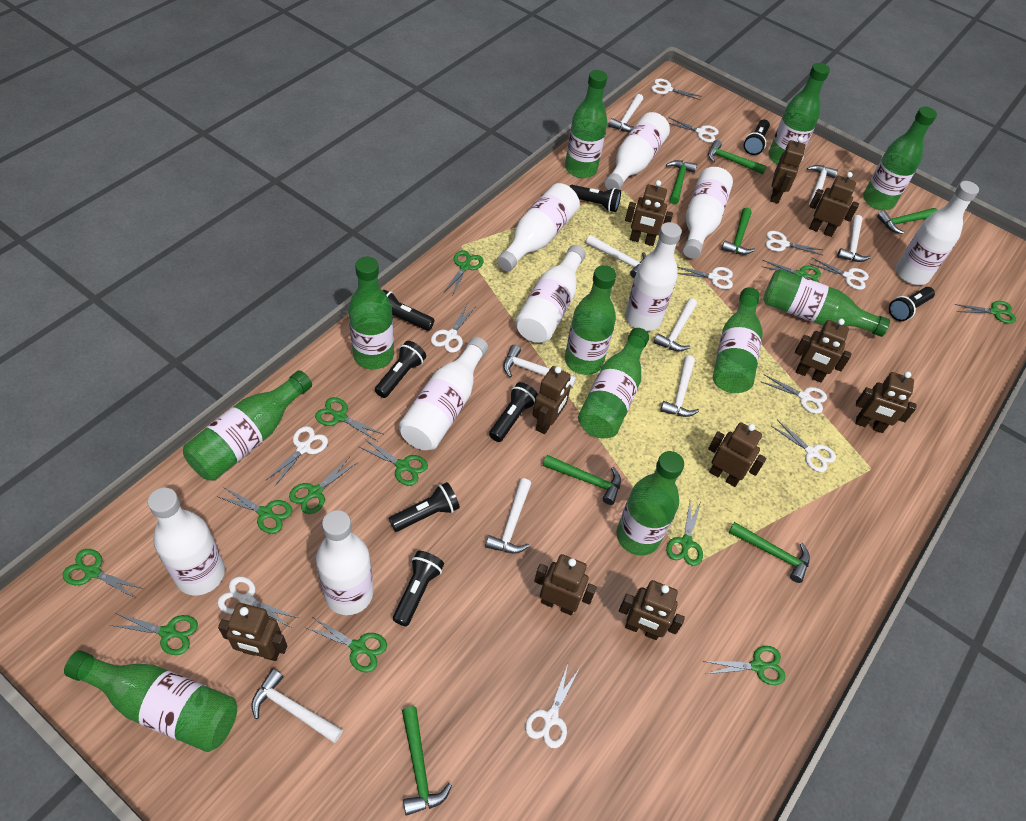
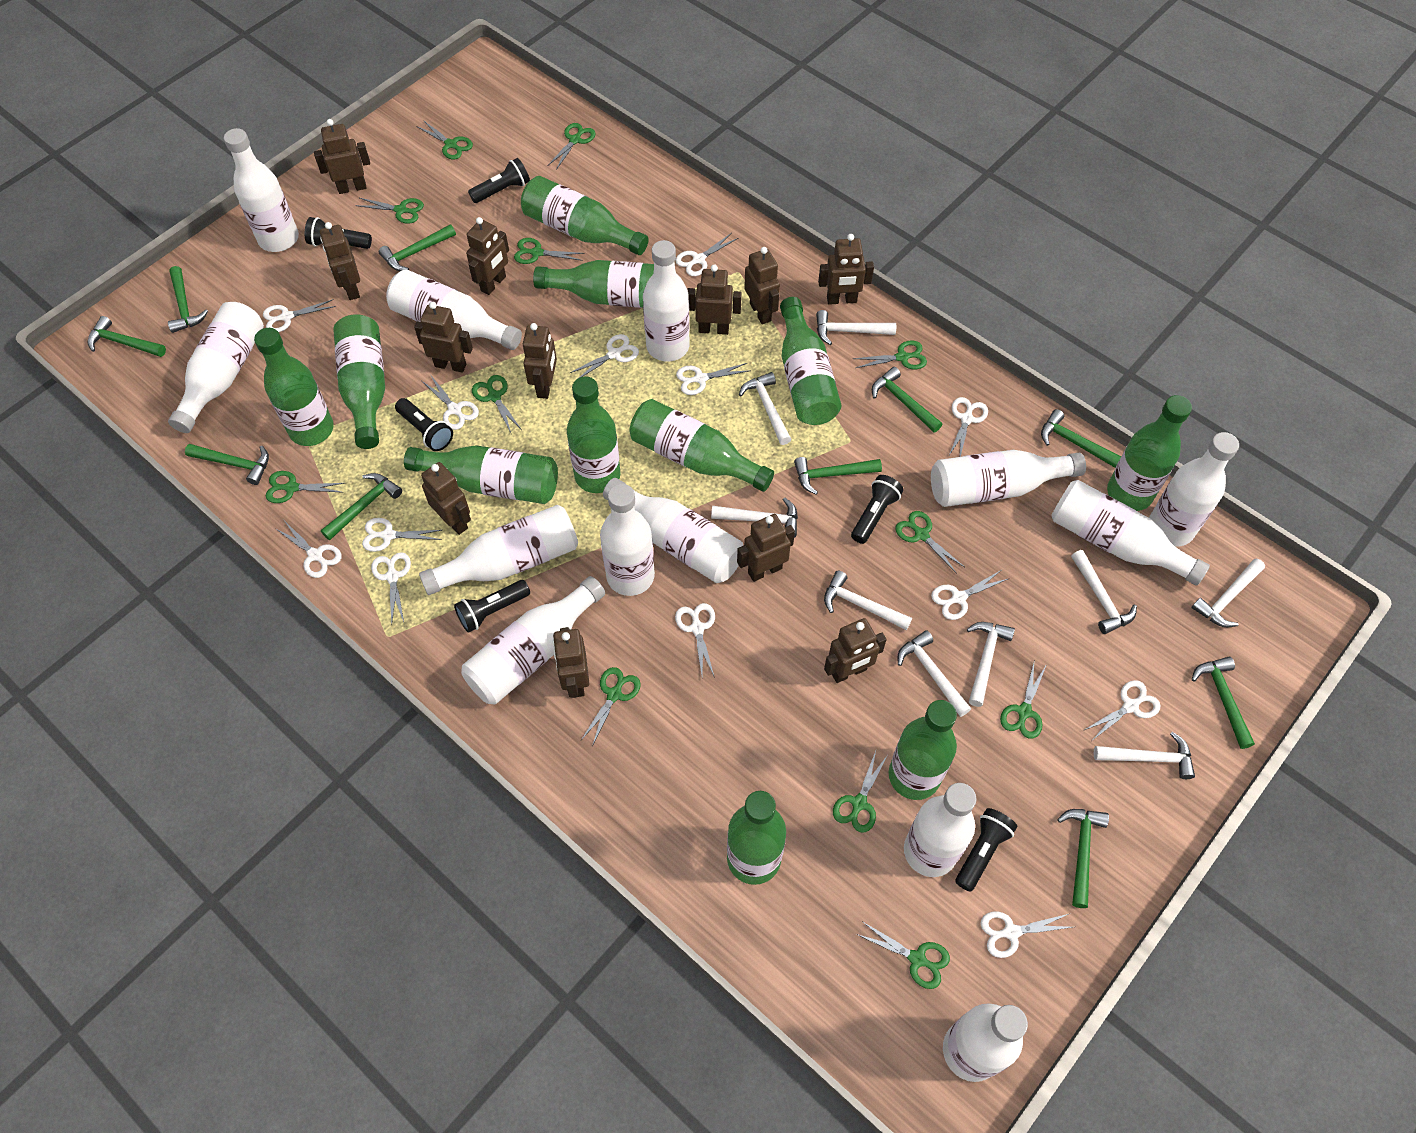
black flashlight: [375,341,426,398] [383,290,435,331] [389,482,460,532] [393,551,444,626] [489,382,538,442] [569,185,621,212] [744,119,770,155] [889,287,935,321] = 8 -> [305,217,372,249] [395,398,453,451] [454,580,530,633] [468,158,530,203] [851,475,904,544] [955,808,1017,892] = 6
brown robot: [218,603,287,661] [532,366,571,434] [534,554,597,615] [619,580,685,640] [625,180,673,246] [708,422,766,487] [770,136,805,204] [795,319,852,382] [809,172,859,237] [855,371,917,433] = 10 -> [314,119,370,194] [320,222,360,300] [414,302,473,373] [421,462,471,535] [466,217,509,295] [523,323,557,399] [553,627,589,698] [687,264,742,335] [737,514,795,582] [744,247,780,324] [818,234,874,305] [824,618,887,683] = 12
green hammer: [402,707,452,816] [543,455,621,505] [666,160,697,205] [708,140,767,174] [721,208,755,255] [729,522,810,583] [877,208,937,234] = 7 -> [88,316,166,357] [168,266,208,333] [185,444,269,485] [321,473,402,540] [379,224,456,271] [794,457,882,495] [872,367,942,433] [1041,409,1121,468] [1057,809,1109,908] [1192,657,1255,749] = 10
white bottle: [148,487,225,595] [316,510,373,615] [399,337,488,450] [497,183,580,272] [515,245,586,343] [605,112,670,190] [625,222,682,331] [683,167,733,259] [896,181,979,285] = 9 -> [168,302,264,433] [224,128,299,252] [386,269,522,350] [419,505,578,595] [461,576,605,704] [600,484,655,596] [603,478,743,583] [643,240,690,361] [904,783,976,877] [931,450,1086,507] [943,1003,1028,1082] [1052,480,1210,586] [1149,432,1239,547] = 13
white scissors: [218,577,298,629] [266,426,328,486] [431,304,475,353] [525,664,579,748] [651,79,702,100] [669,118,719,143] [677,267,733,289] [760,374,827,414] [765,231,823,255] [771,420,836,472] [809,257,869,290] = 11 -> [263,299,336,332] [275,522,342,578] [362,518,442,552] [371,552,411,625] [422,376,479,430] [570,334,639,378] [675,233,738,276] [675,603,715,678] [676,363,751,395] [931,570,1008,620] [949,397,988,457] [980,912,1073,958] [1084,680,1160,740] = 13

